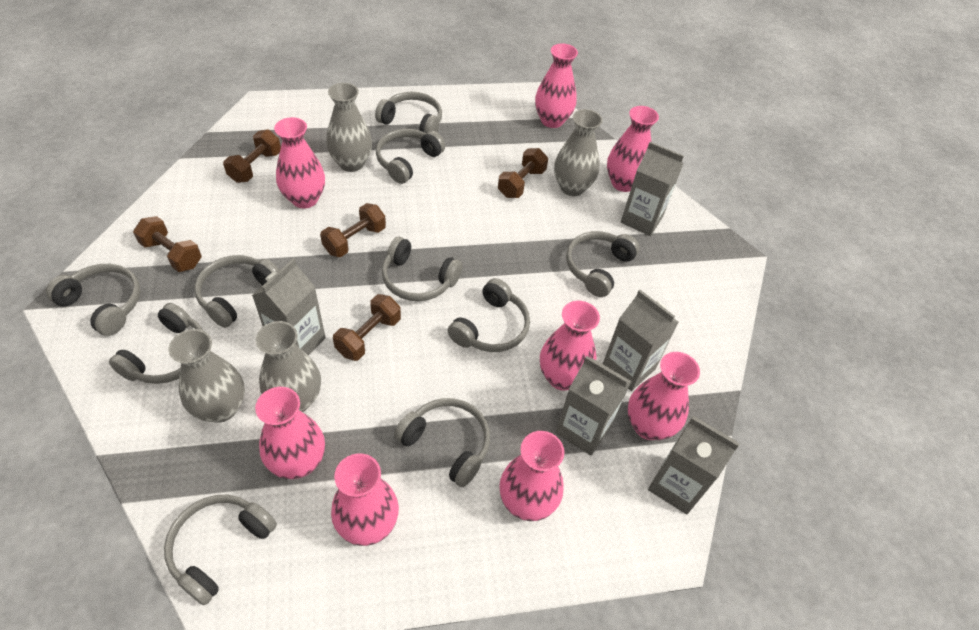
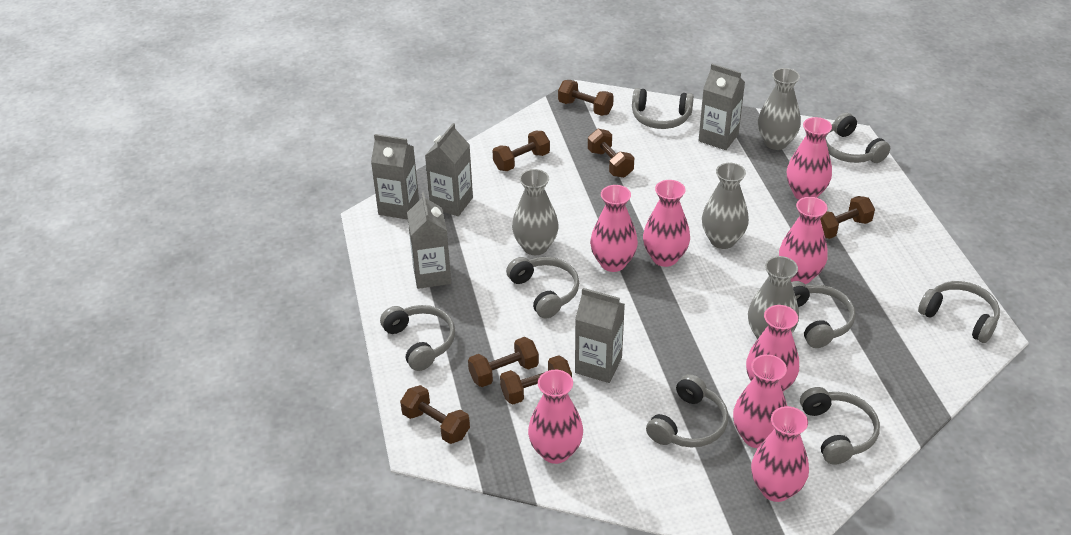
brown dumbbell: [133,216,202,272] [223,129,281,183] [320,203,386,257] [333,294,401,361] [498,148,548,198] = 5 -> [400,385,470,444] [468,337,539,387] [493,131,550,171] [500,355,572,404] [558,80,614,116] [588,129,634,178] [820,196,875,239] = 7
grey headphones: [46,264,140,336] [109,303,204,384] [164,495,277,605] [194,255,279,328] [375,92,442,133] [376,129,445,184] [382,237,463,301] [394,398,490,487] [448,278,530,352] [566,231,640,297] = 10 -> [380,305,455,371] [506,257,579,319] [632,88,694,129] [646,374,728,447] [791,281,855,348] [800,387,880,465] [825,113,890,163] [918,281,1000,343] = 8

